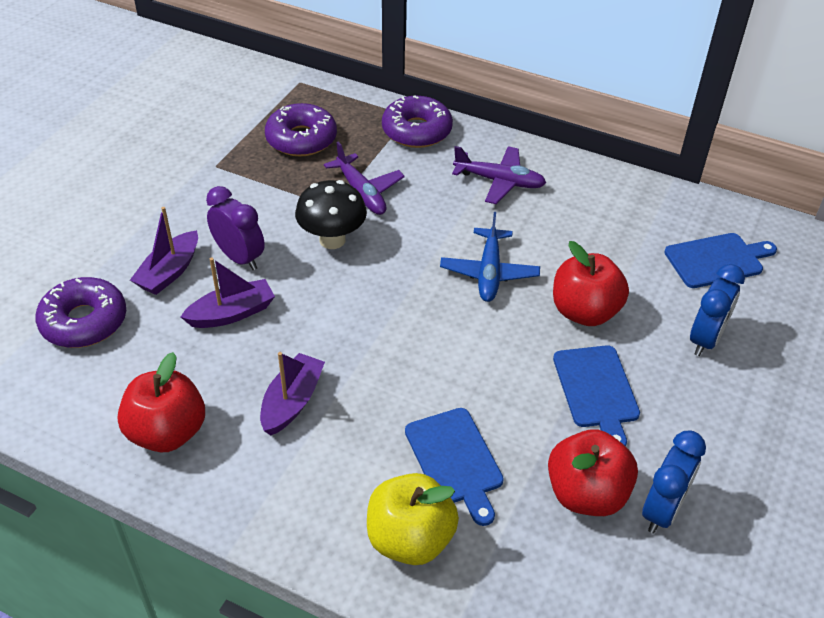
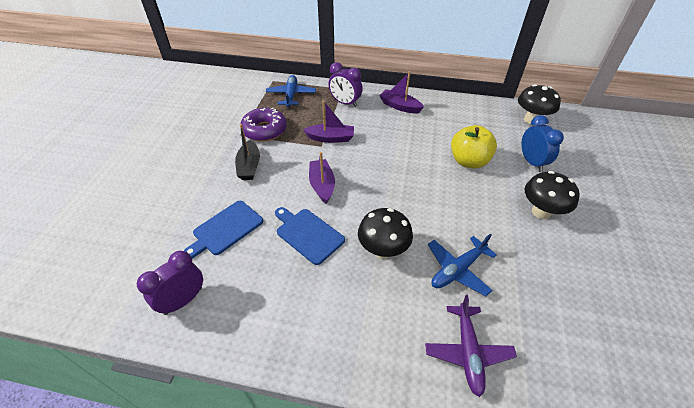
black boat: none = 0 -> [235,124,260,180] = 1
black mushroom: [295,180,367,249] = 1 -> [358,208,413,259] [518,84,561,124] [525,171,580,219] = 3
blue clock: [642,431,706,533] [690,264,745,356] = 2 -> [521,115,564,172] = 1
blue cutting board: [405,408,504,526] [553,345,640,446] [664,233,777,288] = 3 -> [184,201,263,258] [275,207,345,265] = 2
blue plane: [440,212,540,302] = 1 -> [266,75,316,107] [428,234,497,296] = 2
purple clock: [206,186,265,270] = 1 -> [137,251,203,315] [328,62,363,107] = 2
purple donut: [36,277,126,348] [265,103,337,156] [382,95,453,148] = 3 -> [241,108,287,142] = 1
purple plane: [324,141,405,215] [452,146,546,204] = 2 -> [425,295,517,397] = 1
red apple: [118,352,205,452] [548,429,638,516] [553,241,629,326] = 3 -> none = 0

